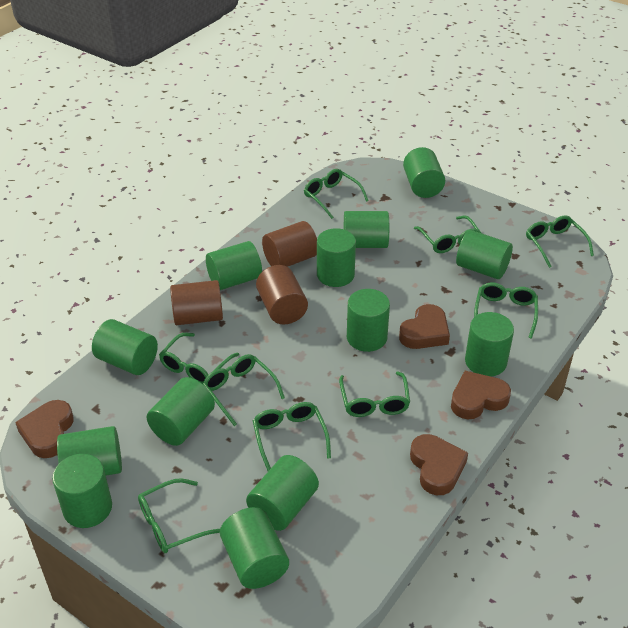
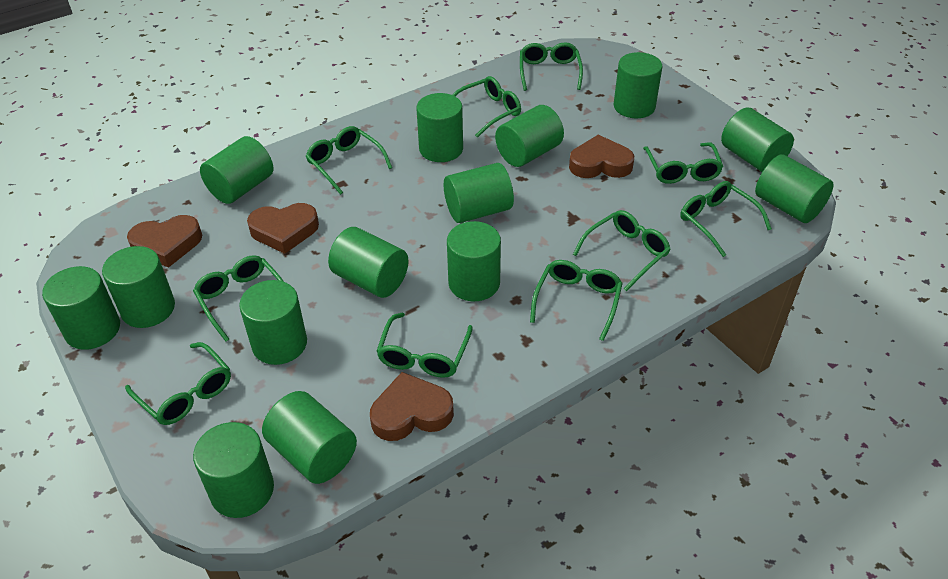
brown cylinder: [170,280,223,325] [256,265,308,325] [262,221,317,267] = 3 -> none = 0
green cylinder: [52,454,112,528] [57,426,122,475] [92,319,158,375] [147,377,215,446] [206,241,262,290] [220,507,289,589] [246,455,319,531] [317,228,356,287] [344,211,389,248] [347,289,390,352] [403,147,445,198] [456,230,513,279] [465,312,514,376] = 13 -> [42,266,120,350] [102,246,175,328] [193,422,274,518] [200,136,273,204] [239,280,307,365] [262,391,357,484] [328,227,409,298] [416,93,463,162] [444,163,514,223] [447,221,501,301] [495,105,564,167] [613,52,662,118] [721,107,794,172] [755,154,834,223] = 14
green glasses: [138,478,220,553] [159,333,239,384] [203,354,285,426] [253,402,331,471] [304,169,369,219] [339,372,410,417] [414,216,481,253] [474,282,538,339] [526,215,594,268] = 9 -> [125,342,231,425] [193,255,284,342] [306,126,392,195] [376,313,473,378] [452,76,521,138] [520,42,583,91] [530,260,623,341] [573,210,671,291] [643,142,723,184] [680,181,772,257] = 10

